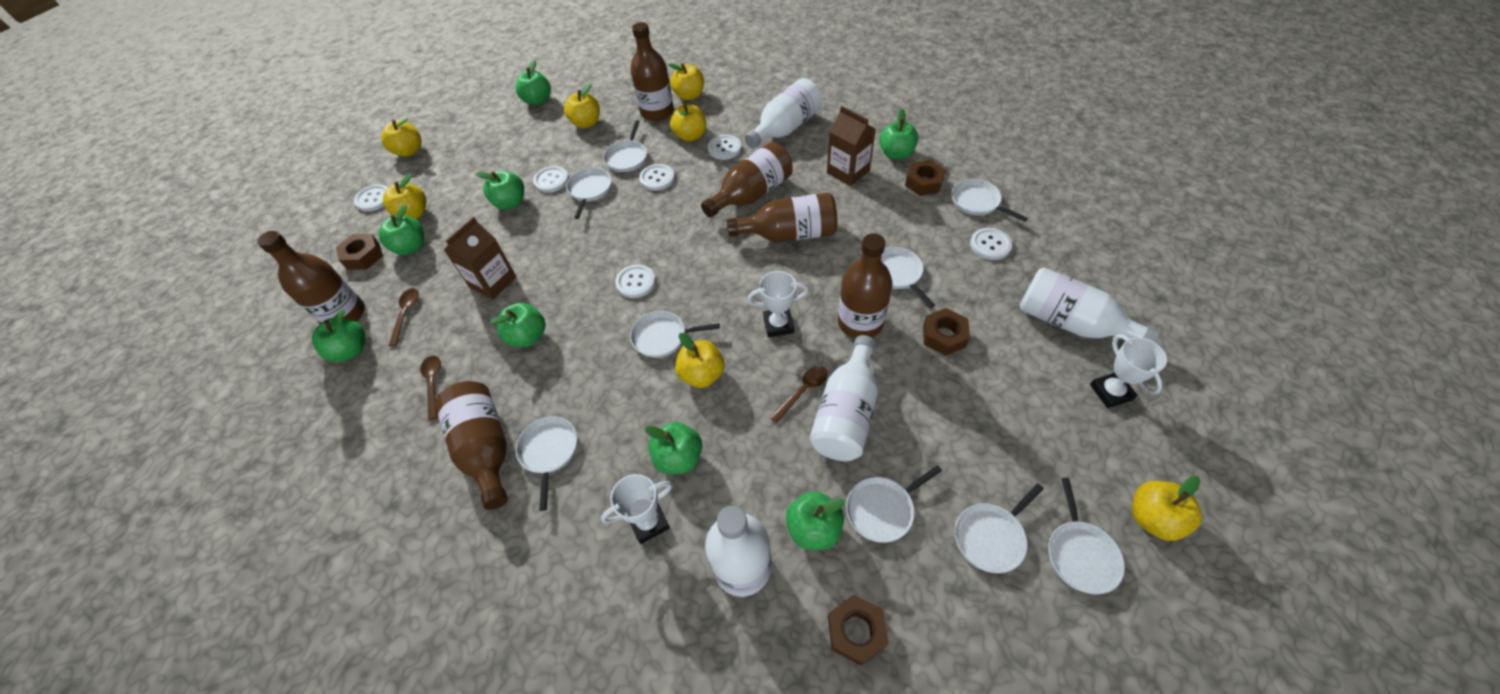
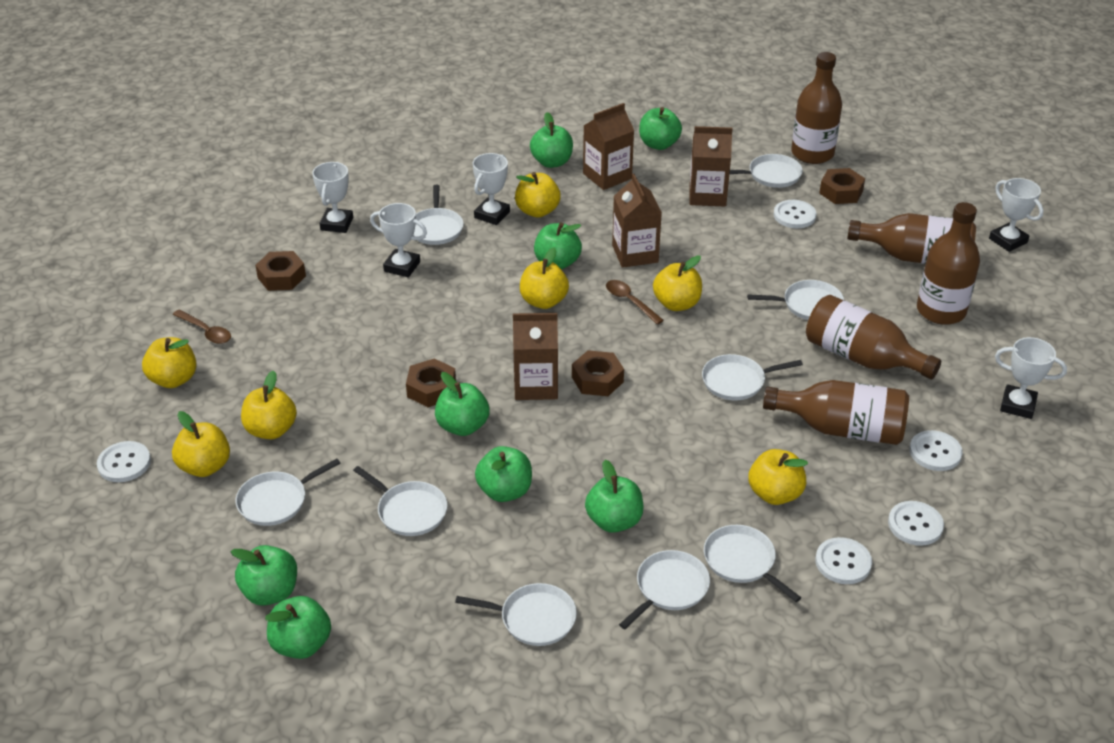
brown bottle: [257,231,365,324] [435,381,508,510] [630,22,674,121] [701,142,792,218] [727,193,837,242] [838,233,893,339] = 6 -> [763,380,909,445] [791,52,842,164] [806,295,941,379] [847,213,976,264] [917,202,980,325] = 5
brown carton: [444,217,516,300] [827,106,876,186] = 2 -> [513,313,558,400] [583,103,634,190] [612,174,662,268] [689,126,733,206] = 4
brown spoon: [388,288,419,346] [420,355,441,421] [770,366,827,423] = 3 -> [172,310,231,344] [606,280,664,324] = 2
white bottle: [705,506,771,597] [745,78,822,148] [809,335,878,461] [1019,267,1160,342] = 4 -> none = 0
white button: [354,184,388,212] [533,166,569,193] [615,265,656,298] [639,164,675,191] [708,135,741,160] [970,228,1012,260] = 6 -> [97,441,151,482] [774,200,816,228] [815,537,872,584] [888,501,944,546] [909,430,963,471] = 5
white trophy: [601,474,672,544] [747,271,809,337] [1090,334,1167,408] = 3 -> [312,162,353,233] [370,203,427,277] [473,153,510,225] [989,178,1044,252] [995,337,1067,419] = 5

